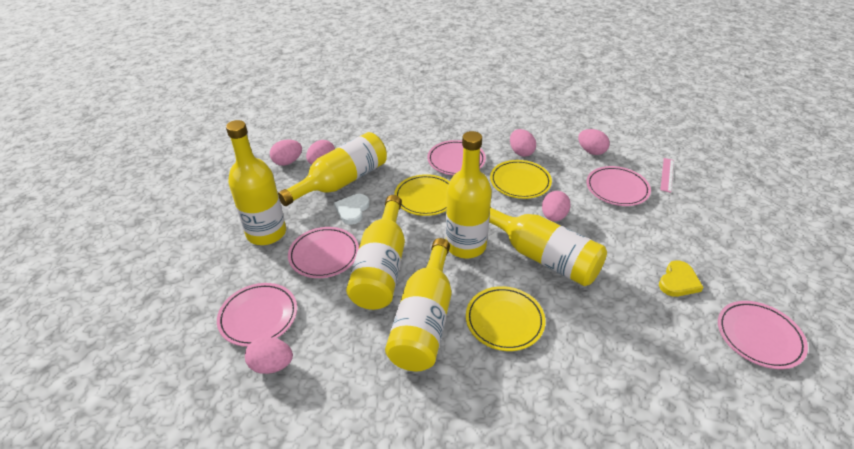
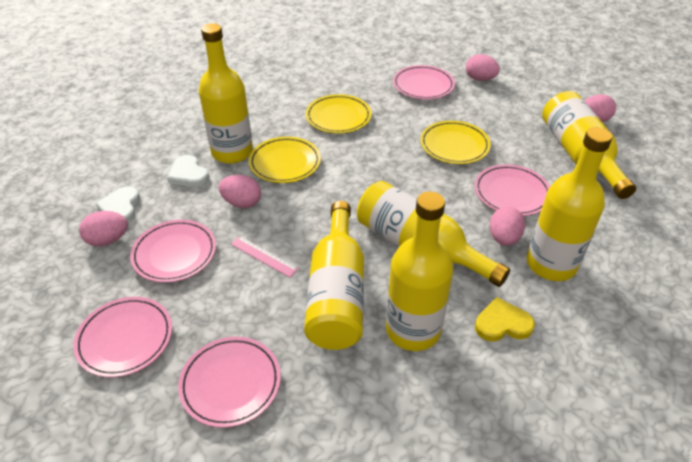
pink egg: [245,337,293,374] [270,140,302,166] [306,140,335,164] [510,129,536,157] [542,191,571,221] [578,129,610,155] = 6 -> [79,211,128,246] [218,175,261,208] [466,54,500,81] [489,206,525,246] [585,94,616,122] = 5
white heart: [334,194,369,225] = 1 -> [96,186,140,222] [167,155,209,187] = 2

